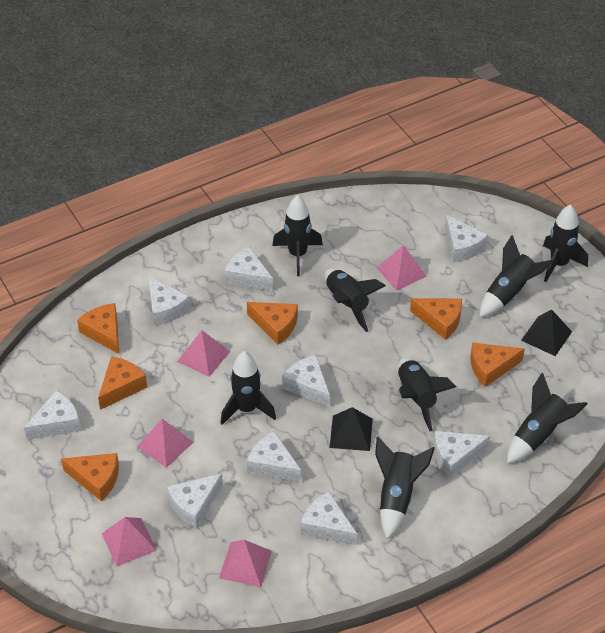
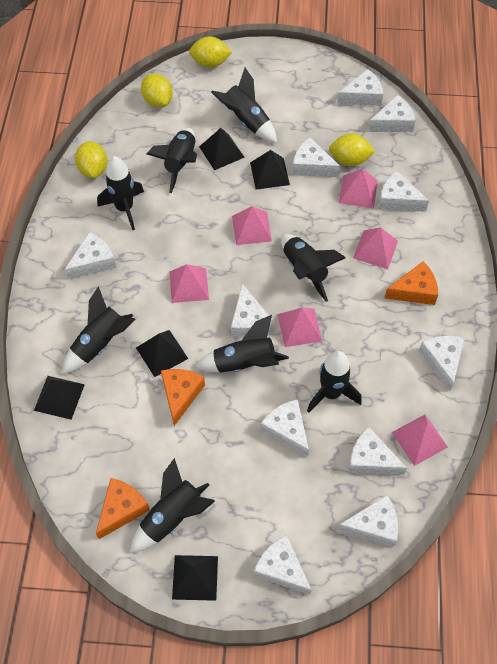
black pyramid: [330,407,373,451] [521,310,572,356] = 2 -> [34,376,85,420] [136,330,188,377] [172,555,218,601] [199,128,245,170] [250,150,290,190] = 5
orange cheese: [61,453,119,501] [77,303,119,354] [98,356,147,410] [247,302,298,345] [410,298,462,340] [471,342,525,387] = 6 -> [96,478,150,539] [161,369,205,426] [385,261,438,305] = 3
pink pyramid: [102,517,157,566] [137,419,193,468] [177,330,230,377] [219,540,272,587] [376,245,427,291] = 5 -> [170,264,209,303] [232,206,272,245] [277,308,322,347] [339,168,378,208] [353,227,398,269] [392,415,448,466] = 6
white cheese: [24,390,81,440] [148,276,190,326] [167,473,223,528] [224,247,273,291] [247,431,302,482] [282,355,330,407] [301,491,357,545] [434,431,490,478] [445,215,488,262] = 9 -> [64,232,116,280] [231,284,273,338] [254,535,312,595] [261,399,309,457] [292,138,340,177] [337,69,383,106] [337,495,398,547] [348,427,407,475] [368,95,416,132] [378,171,429,212] [419,336,464,391] = 11
yellow lemon: none = 0 -> [75,141,108,178] [141,73,173,107] [189,36,232,68] [329,134,375,166] = 4

